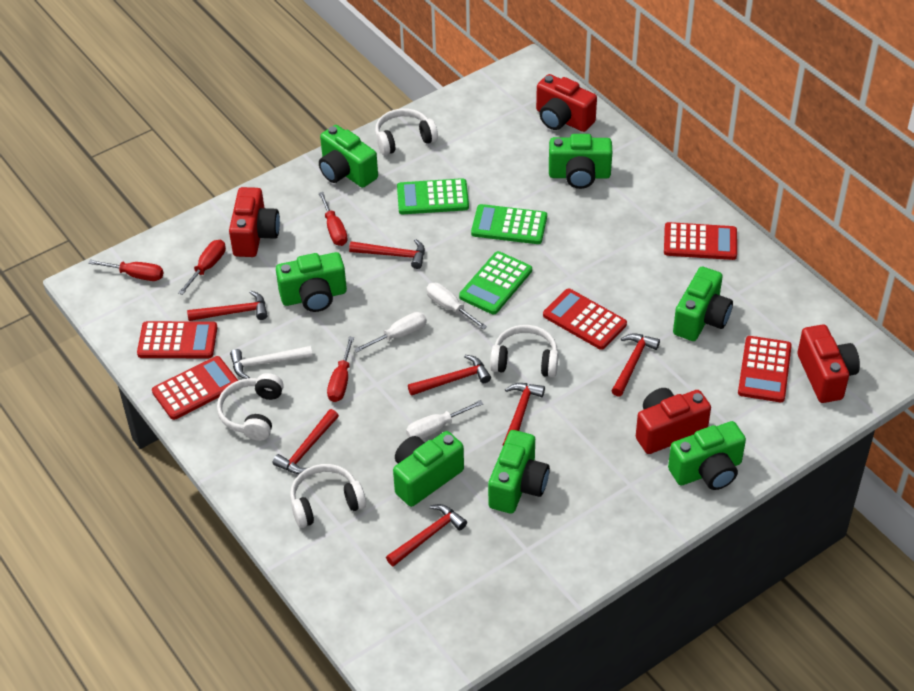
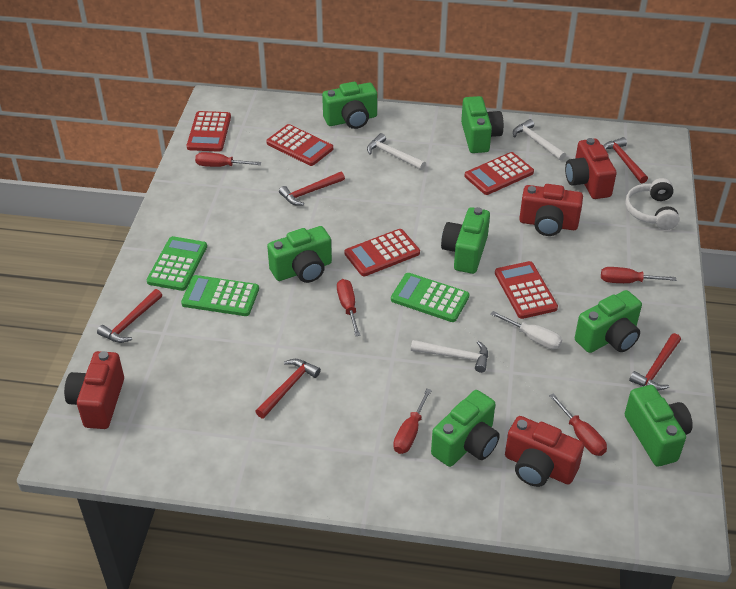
red hammer: [187,291,268,321] [272,409,339,474] [349,239,425,269] [386,504,467,567] [408,355,491,396] [502,383,545,446] [611,333,660,397] = 7 -> [97,289,162,343] [255,359,321,418] [279,172,345,206] [603,137,648,183] [629,333,681,391] = 5
red screwdriver: [88,260,163,281] [178,240,226,295] [318,192,348,246] [327,337,354,402] = 4 -> [195,152,261,167] [337,279,360,336] [393,389,432,454] [549,393,607,456] [601,267,676,283] = 5
white hammer: [230,346,313,379] = 1 -> [367,133,426,170] [411,340,488,373] [513,119,566,161] = 3
white headphones: [217,373,284,441] [290,464,366,528] [375,109,438,155] [490,325,559,377] = 4 -> [625,178,679,230] = 1
white screwdriver: [354,312,427,352] [406,400,483,439] [426,283,487,330] = 3 -> [491,311,562,350] = 1

